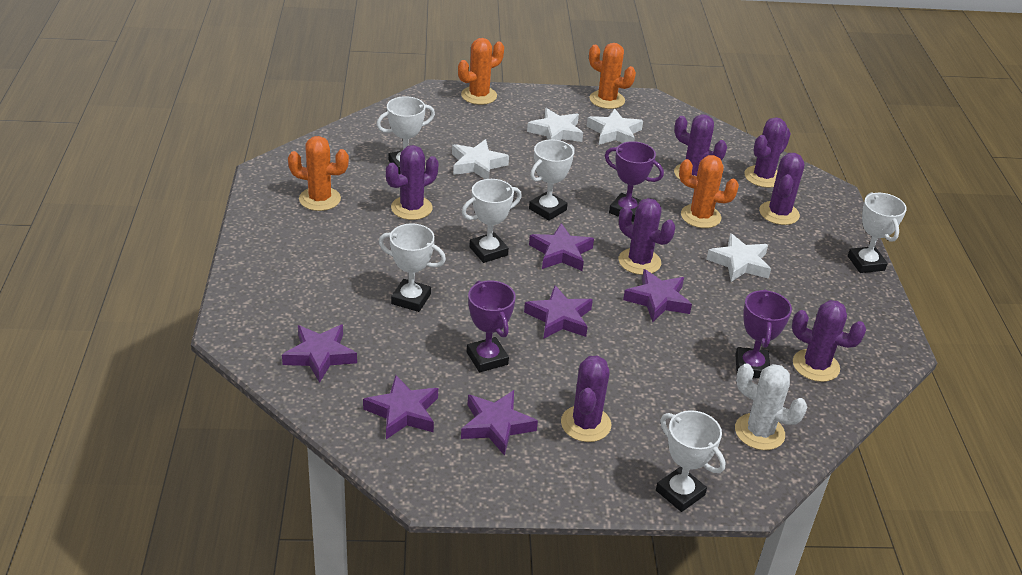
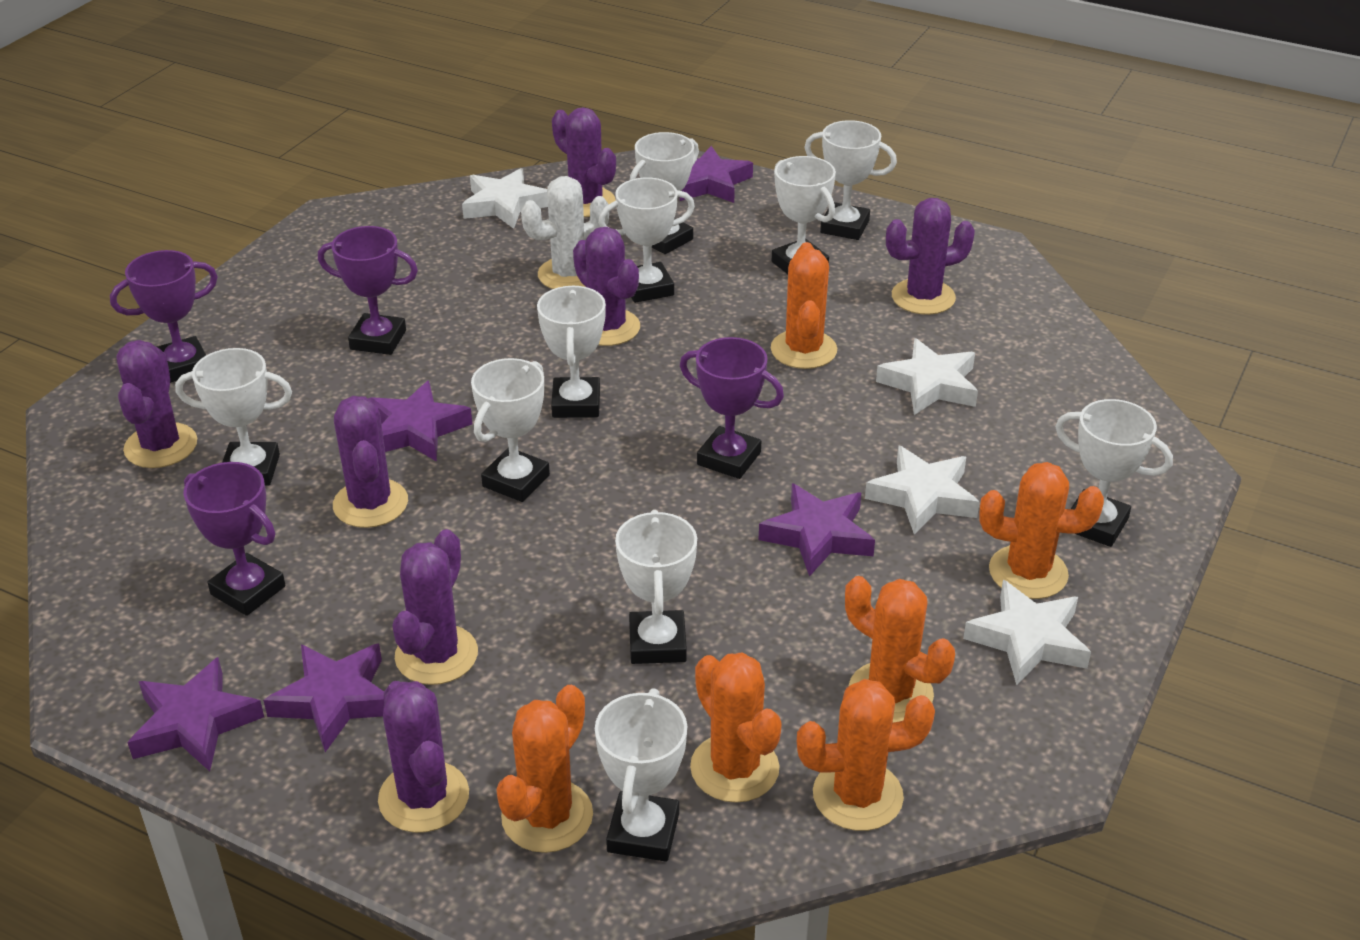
orange cactus: [288,136,349,211] [458,38,504,105] [589,43,636,109] [679,155,739,228] = 4 -> [496,685,593,853] [690,652,782,803] [771,242,837,369] [797,679,935,831] [845,576,955,722] [979,462,1104,599] = 6
purple star: [282,324,357,383] [363,375,438,439] [461,390,538,456] [524,285,593,339] [529,223,594,271] [623,269,692,322] = 6 -> [127,657,264,771] [263,644,384,752] [368,381,472,462] [680,146,753,203] [758,483,875,577] = 5
purple trophy: [467,281,516,372] [605,141,664,222] [735,289,792,378] = 3 -> [110,250,218,383] [183,462,285,616] [318,226,418,355] [680,337,784,479] = 4
white trophy: [376,96,435,174] [379,223,446,312] [462,179,522,263] [529,139,575,221] [656,410,726,512] [848,192,907,273] = 6 -> [175,348,292,486] [471,358,550,502] [537,286,606,418] [595,688,687,861] [598,178,695,303] [615,510,697,664] [630,132,699,254] [772,156,836,274] [804,120,897,240] [1055,399,1173,547] = 10

